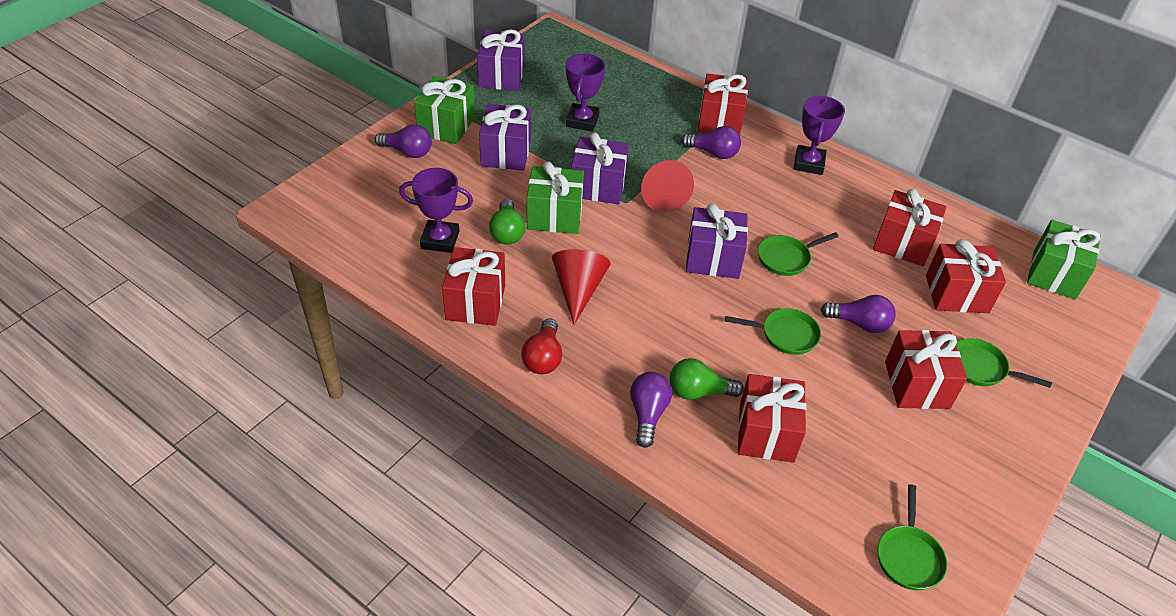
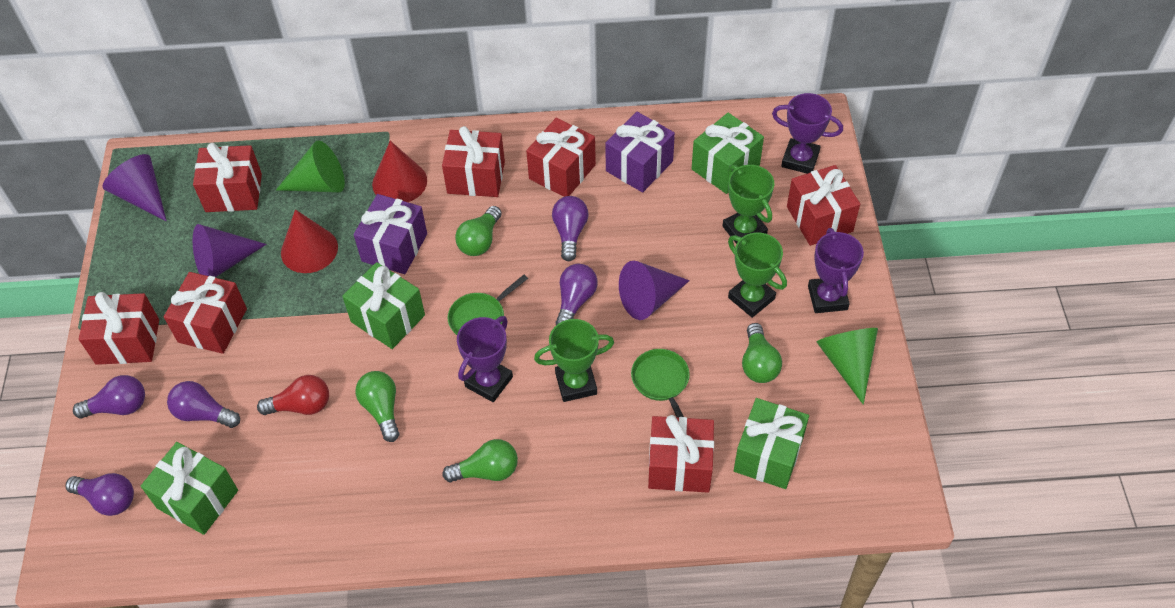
green cone: none = 0 -> [276,141,345,193] [817,328,878,405] = 2
green gift: [414,76,475,144] [527,162,584,234] [1027,220,1101,300] = 3 -> [141,442,238,535] [342,262,425,349] [692,113,764,194] [734,398,809,489] = 4
green light bulb: [489,199,525,245] [669,358,744,400] = 2 -> [356,371,399,442] [442,439,518,482] [455,206,502,256] [742,323,782,383] = 4
green pan: [725,308,821,355] [758,232,839,276] [877,484,947,590] [956,338,1052,388] = 4 -> [447,275,528,335] [631,349,690,418] = 2
green trophy: none = 0 -> [534,319,614,402] [723,165,774,244] [728,232,787,318] = 3
purple cone: none = 0 -> [102,154,167,221] [193,224,267,277] [619,261,690,320] = 3
purple gift: [477,29,525,91] [479,104,531,171] [571,133,629,204] [686,203,748,279] = 4 -> [354,194,427,274] [605,112,675,193] = 2
purple light bulb: [375,124,432,158] [630,372,672,448] [681,126,741,159] [821,295,896,333] = 4 -> [65,473,134,516] [73,375,145,419] [167,381,240,428] [552,196,588,261] [556,264,597,325] = 5
red gift: [442,247,505,326] [698,73,748,135] [738,374,806,463] [873,189,947,266] [885,330,967,409] [926,239,1006,313] = 6 -> [79,292,159,365] [164,272,247,354] [193,143,262,212] [442,126,505,197] [526,118,596,197] [648,415,714,493] [787,165,860,246] = 7

